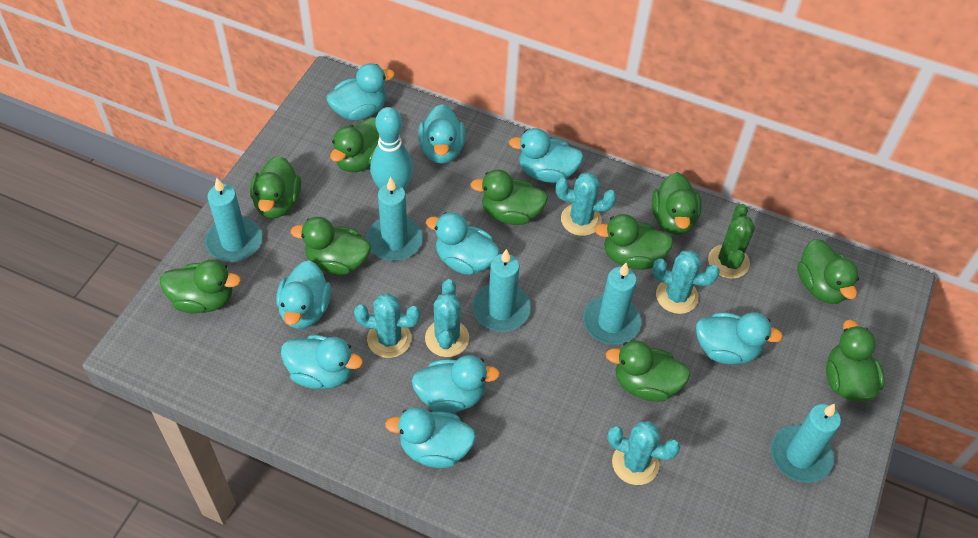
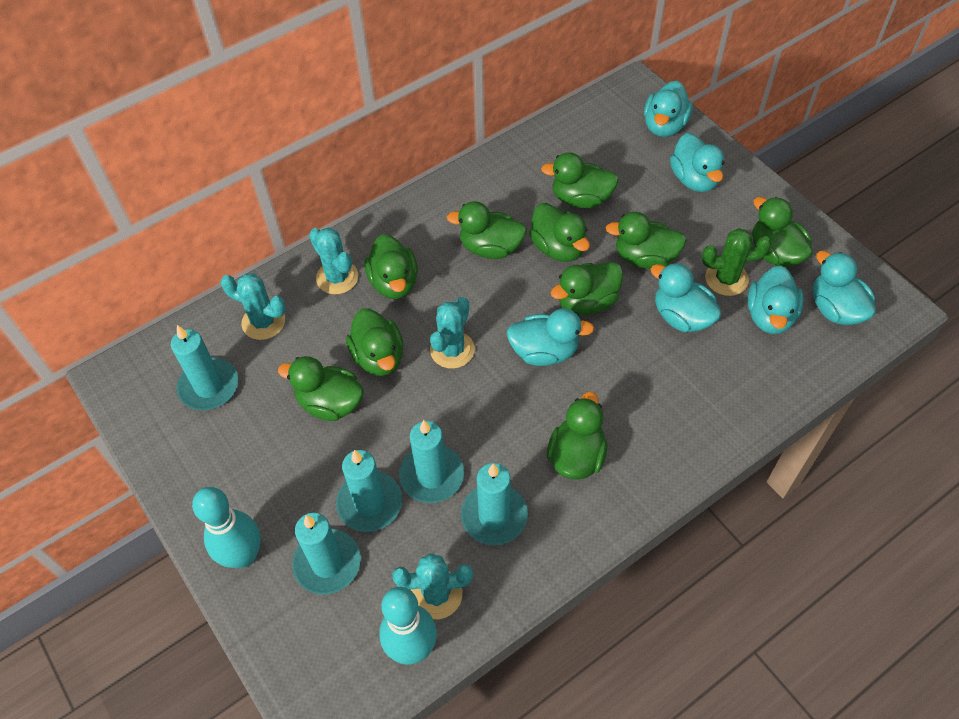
turquoise bowling pin: [370,107,413,190] = 1 -> [192,487,261,568] [379,587,437,665] = 2
turquoise cactus: [354,293,421,358] [425,279,469,357] [556,172,616,236] [607,421,681,485] [652,250,720,314] = 5 -> [221,273,286,340] [309,227,358,294] [392,553,473,619] [430,297,475,369] = 4
turquoise duck: [276,260,331,329] [281,335,363,389] [326,63,395,120] [385,407,476,468] [411,355,500,413] [418,104,466,164] [426,212,500,275] [509,128,584,183] [696,312,783,364] = 9 -> [506,308,594,366] [644,81,693,137] [650,262,722,332] [670,133,725,192] [748,266,804,334] [813,251,876,325] = 6

